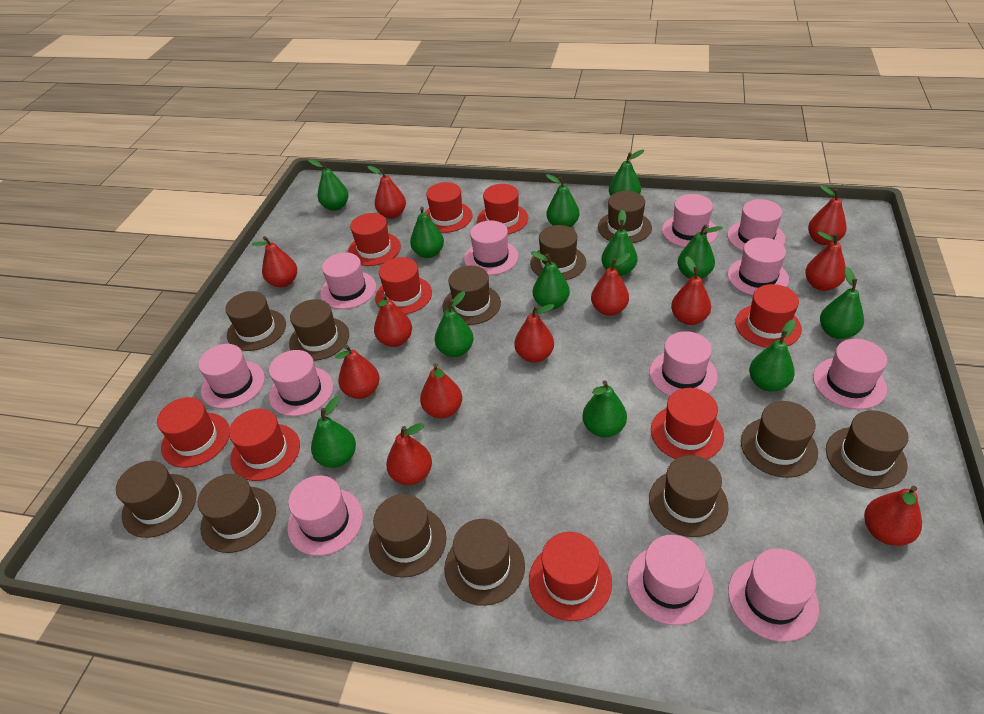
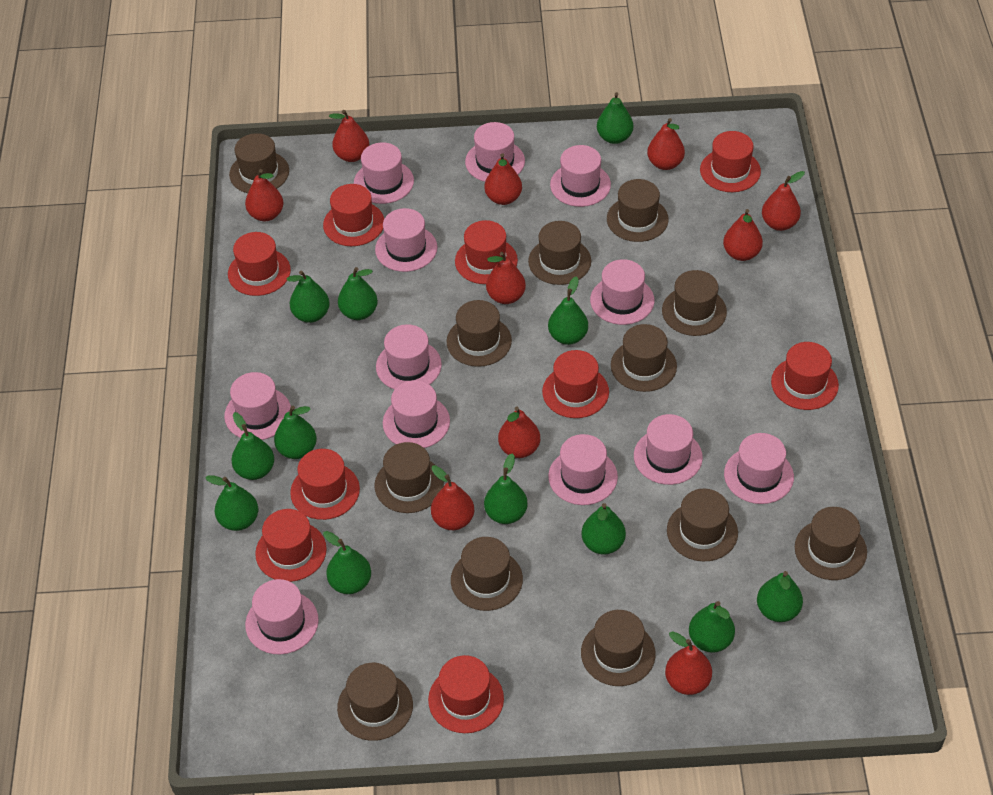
red pear: [252,236,297,287] [335,345,380,399] [367,166,406,219] [374,294,412,347] [386,423,432,485] [420,363,462,418] [515,304,555,363] [591,253,630,316] [671,256,711,325] [805,231,846,291] [808,185,847,245] [864,486,922,546] = 12 -> [245,169,283,221] [329,110,369,162] [431,465,474,530] [484,153,522,205] [486,252,526,304] [498,407,540,458] [647,118,685,170] [665,631,712,695] [723,209,763,261] [762,171,805,231] = 10

